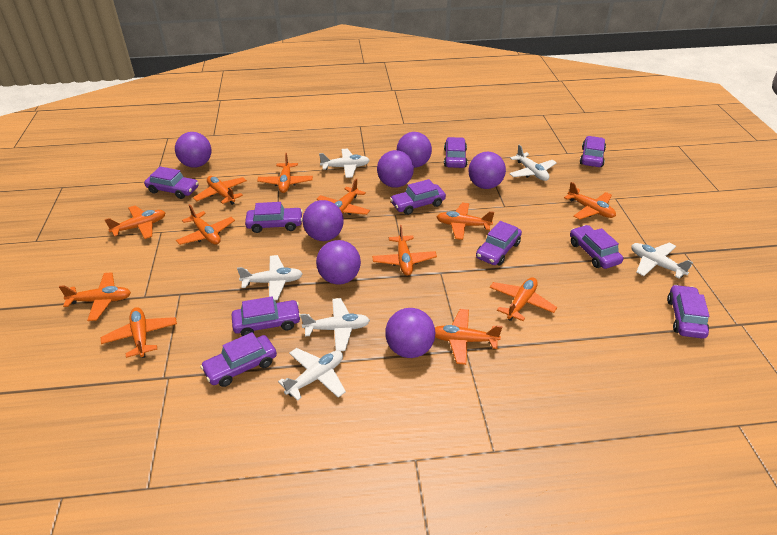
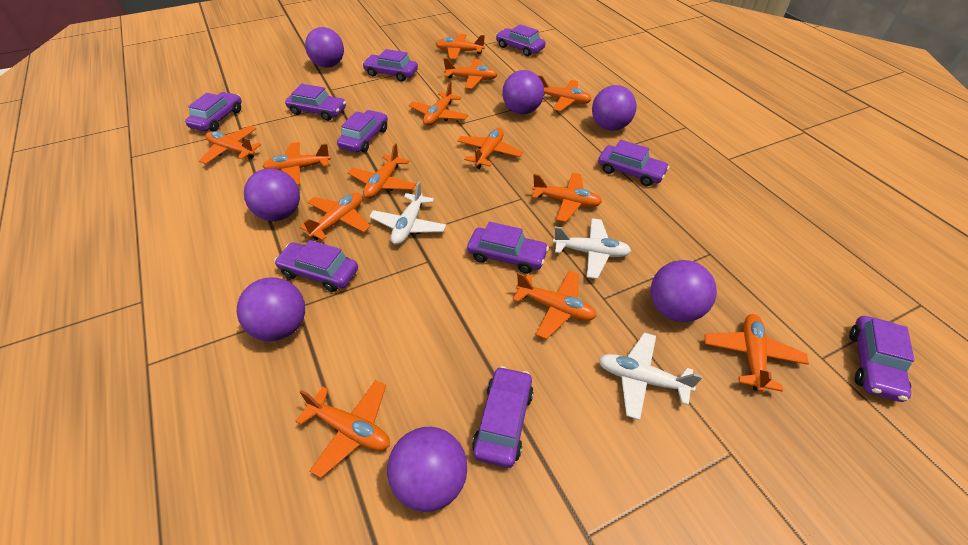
orange plane: [59,272,131,321] [101,307,177,358] [105,205,166,239] [176,204,235,245] [193,176,247,205] [257,153,313,193] [316,178,370,215] [372,225,437,276] [435,309,502,365] [437,203,494,240] [490,277,557,321] [564,182,616,220] = 12 -> [199,126,261,164] [263,142,331,185] [296,380,390,478] [300,193,371,240] [347,143,416,199] [408,81,468,126] [435,34,485,60] [444,58,498,89] [457,128,523,169] [513,271,597,339] [532,173,602,222] [538,75,592,112] [705,314,809,392] = 13
white plane: [237,255,303,300] [278,348,346,401] [300,298,370,351] [319,148,370,178] [509,145,557,181] [631,243,693,278] = 6 -> [369,181,446,245] [553,218,631,279] [599,332,702,420] = 3

